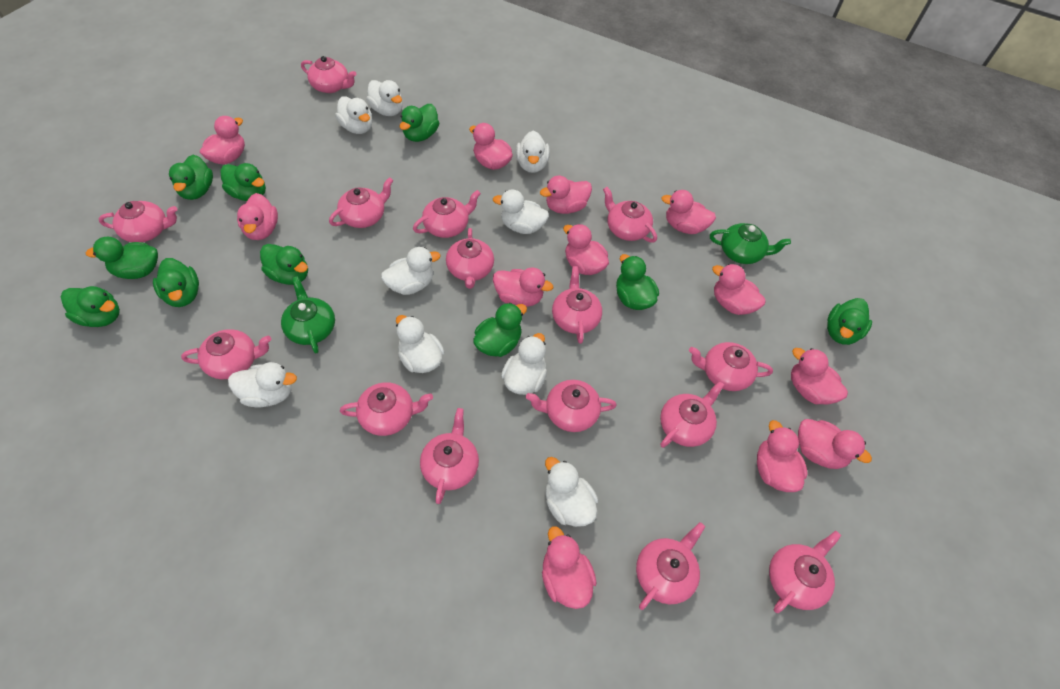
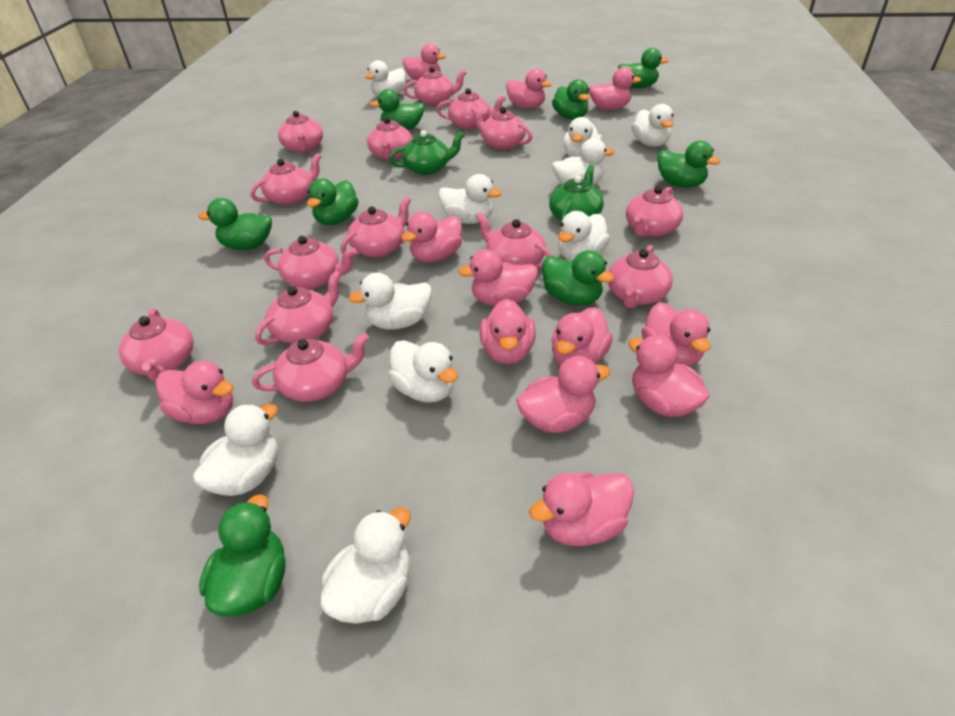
green duck: [61,286,120,327] [86,237,158,279] [153,258,199,307] [169,155,213,200] [220,163,266,201] [260,244,308,285] [399,104,439,142] [473,303,527,357] [616,254,659,310] [827,298,872,345] = 10 -> [198,198,272,250] [199,494,286,617] [307,178,359,225] [370,89,424,130] [542,250,614,305] [552,79,589,120] [618,48,669,88] [657,141,720,188] = 8
pink teapot: [99,201,178,242] [181,329,271,379] [301,56,357,93] [329,177,393,228] [340,382,433,436] [413,190,481,238] [420,408,479,504] [446,228,494,289] [526,380,617,432] [552,266,602,344] [603,187,657,243] [636,522,705,610] [660,381,724,448] [689,342,773,391] [769,530,841,613] = 15 -> [119,308,194,382] [250,153,322,205] [252,332,369,402] [255,270,341,345] [264,236,356,289] [278,111,323,153] [341,196,411,258] [367,117,412,160] [403,67,467,105] [437,88,506,129] [471,107,533,150] [476,212,552,268] [608,245,673,308] [626,186,683,237] = 14
white duck: [228,362,297,408] [335,97,372,134] [366,80,403,116] [381,247,441,295] [396,315,445,373] [493,189,549,234] [501,333,547,395] [516,131,550,173] [545,457,598,527] = 9 -> [193,404,278,496] [320,508,411,624] [349,273,432,330] [365,60,406,96] [388,340,458,403] [438,174,502,224] [552,138,615,186] [558,211,610,261] [563,117,602,157] [631,104,674,147] = 10

